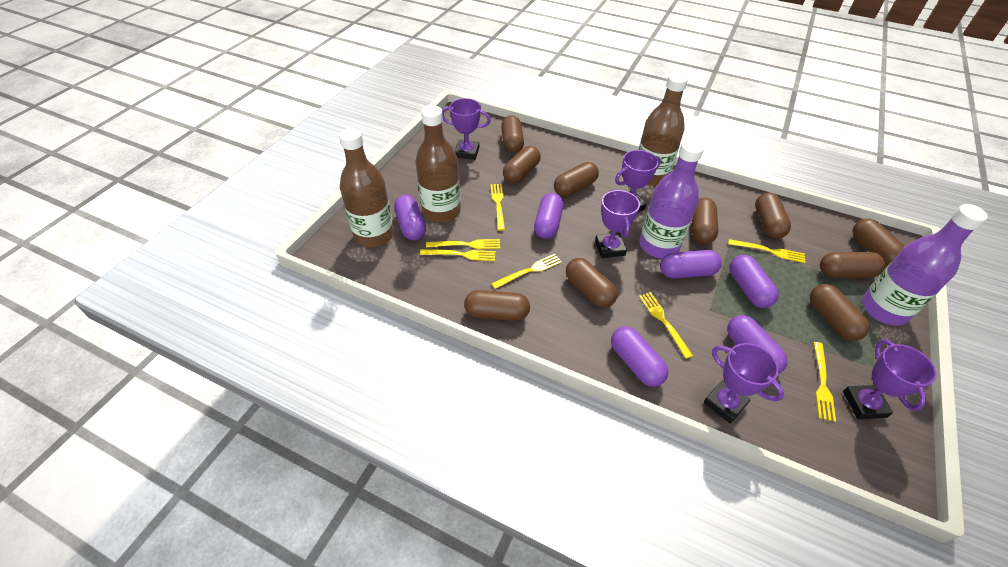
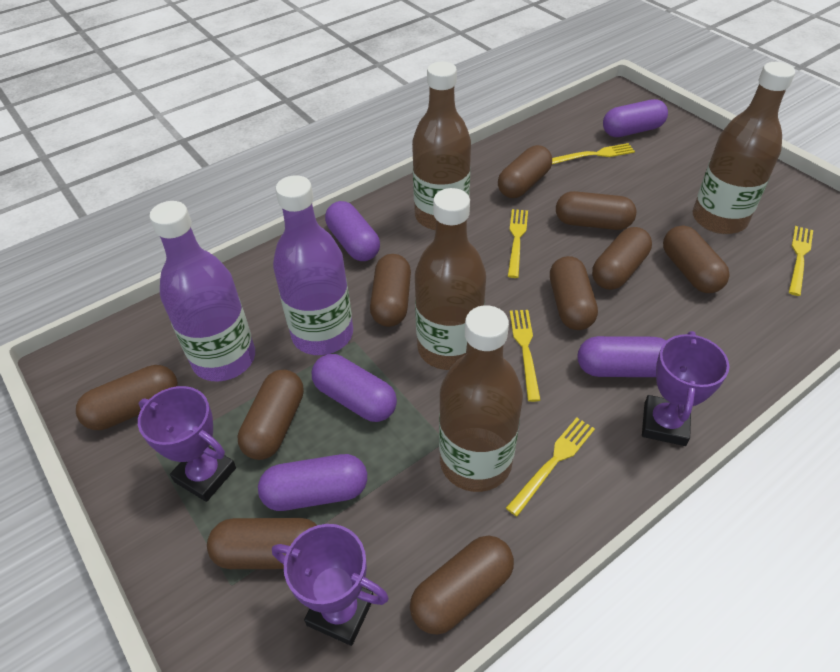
brown bottle: [339,128,394,247] [415,105,461,223] [638,73,688,186] = 3 -> [412,61,471,230] [415,188,486,370] [439,305,523,492] [693,62,795,234] = 4
purple capsule: [394,195,426,241] [534,193,563,239] [611,327,668,387] [660,250,722,278] [727,315,788,374] [730,255,779,308] = 6 -> [258,454,367,511] [312,354,397,422] [325,201,380,261] [578,336,666,377] [603,99,668,137] = 5
purple trophy: [442,98,491,160] [595,189,640,258] [615,150,661,212] [704,343,784,424] [843,339,937,419] = 5 -> [138,386,236,502] [272,524,389,646] [642,331,730,446] = 3
yellow fork: [420,249,496,261] [426,239,500,249] [491,184,505,231] [491,254,562,289] [639,292,693,359] [728,239,805,263] [814,342,836,422] = 7 -> [506,417,595,516] [508,209,528,278] [510,310,541,402] [552,143,635,164] [789,226,813,296] = 5

